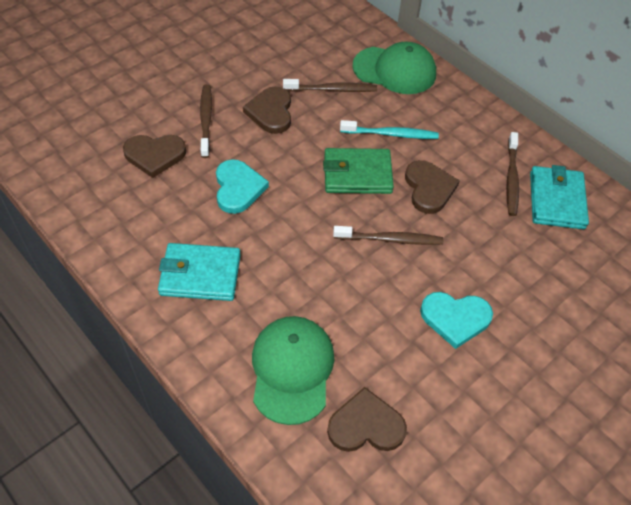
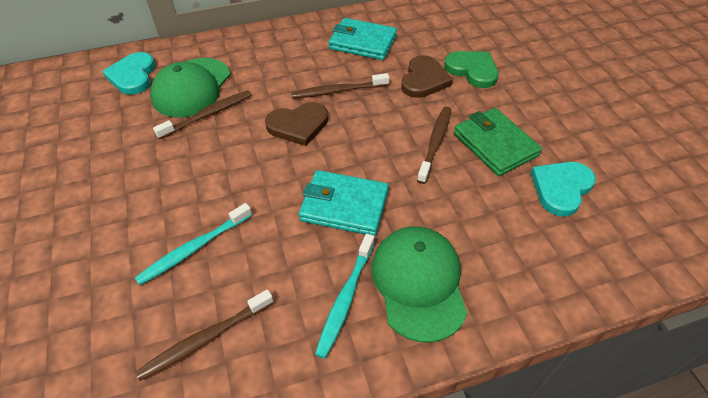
brown heart: [123,135,186,178] [243,86,291,134] [327,387,407,452] [405,160,460,214] = 4 -> [265,102,328,146] [401,55,453,98] = 2
green heart: none = 0 -> [444,51,499,88] = 1
turquoise toothbrush: [340,120,439,139] = 1 -> [135,203,252,285] [315,234,374,359] = 2

